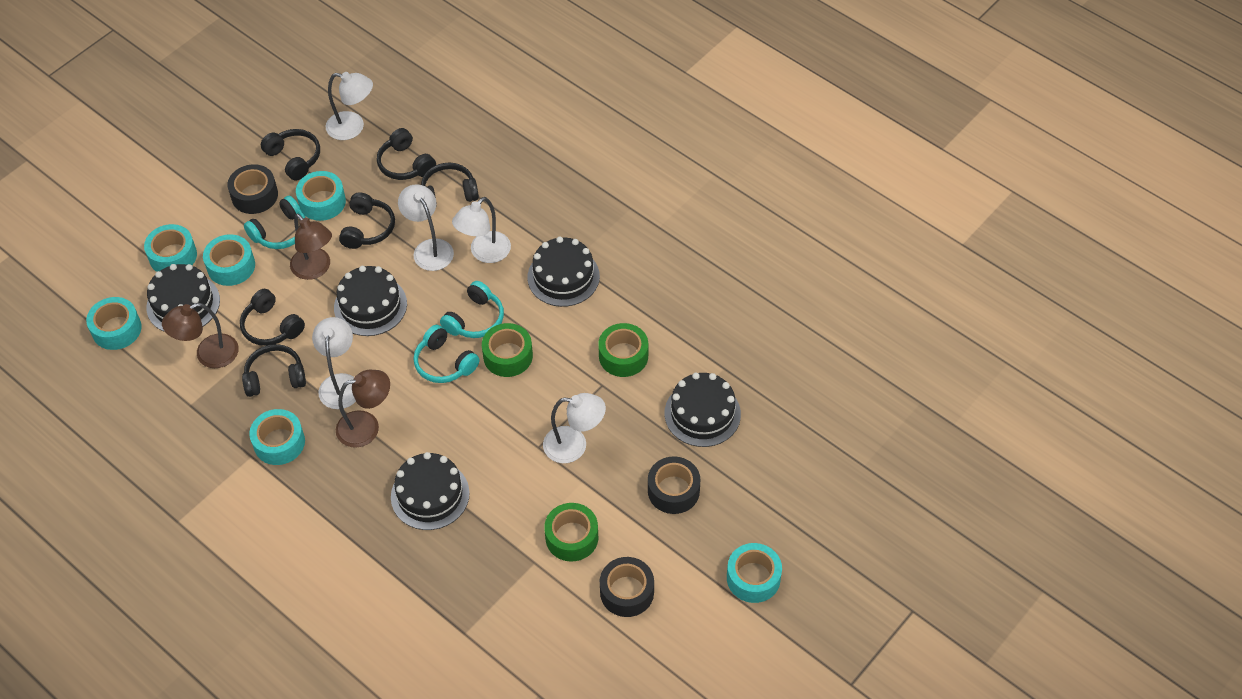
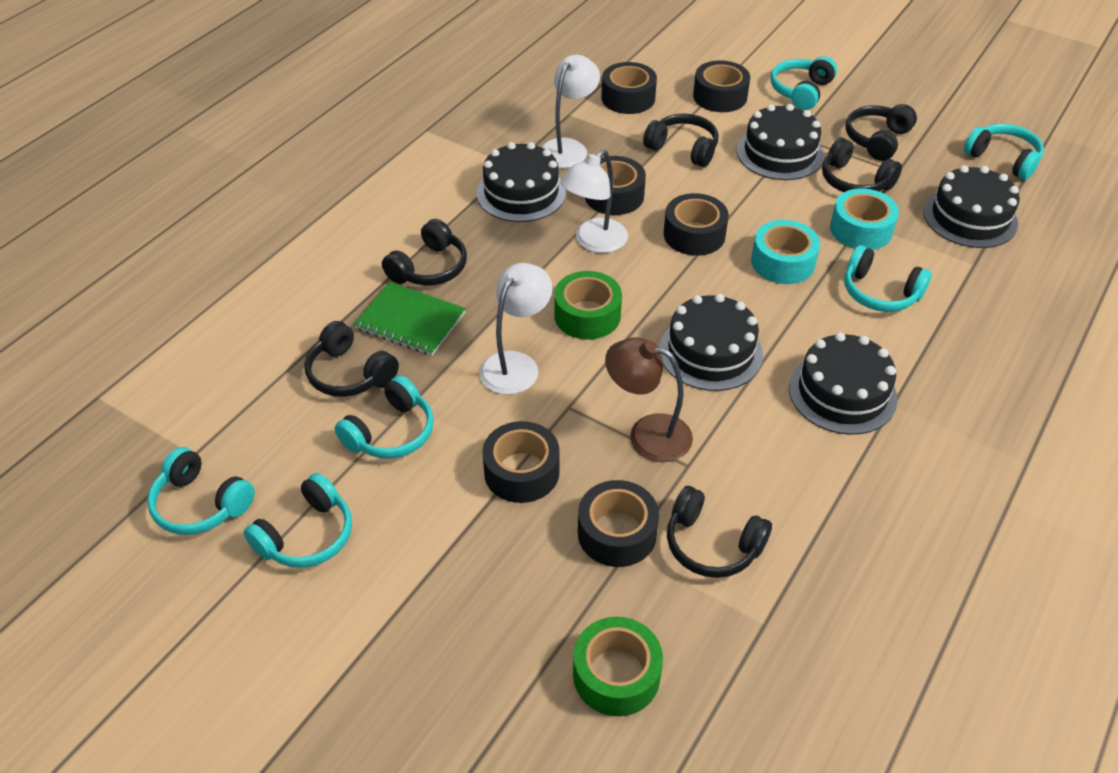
black tape: [227,164,278,214] [600,557,654,617] [648,456,700,514] = 3 -> [482,421,560,503] [578,480,659,567] [585,156,646,215] [601,62,657,114] [664,193,729,256] [693,60,750,112] = 6
brown lamp: [162,303,239,368] [290,214,332,280] [336,370,390,448] = 3 -> [605,337,693,462] = 1
green notebook: none = 0 -> [354,282,466,356] = 1
green tape: [482,323,533,377] [544,503,598,561] [598,323,648,377] = 3 -> [554,271,622,339] [573,617,663,716] = 2
turquoise headphones: [244,196,305,249] [413,325,480,383] [440,281,504,338] = 3 -> [147,447,255,535] [244,473,352,568] [335,375,434,459] [771,56,837,110] [845,245,932,312] [964,124,1044,180] = 6
turquoise tape: [86,297,142,350] [144,224,197,272] [203,234,255,286] [249,409,305,465] [296,171,346,221] [727,543,782,603] = 6 -> [751,220,820,284] [830,188,899,250] = 2
white lamp: [312,317,356,409] [326,72,373,140] [398,184,454,271] [452,197,511,263] [543,393,606,463] = 5 -> [479,263,552,395] [541,55,600,168] [560,150,628,253] = 3

